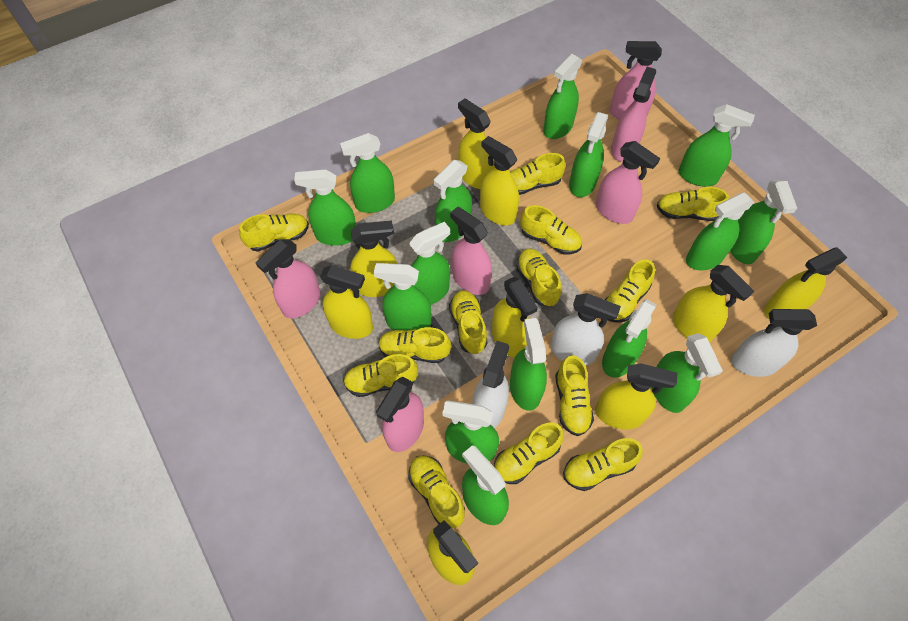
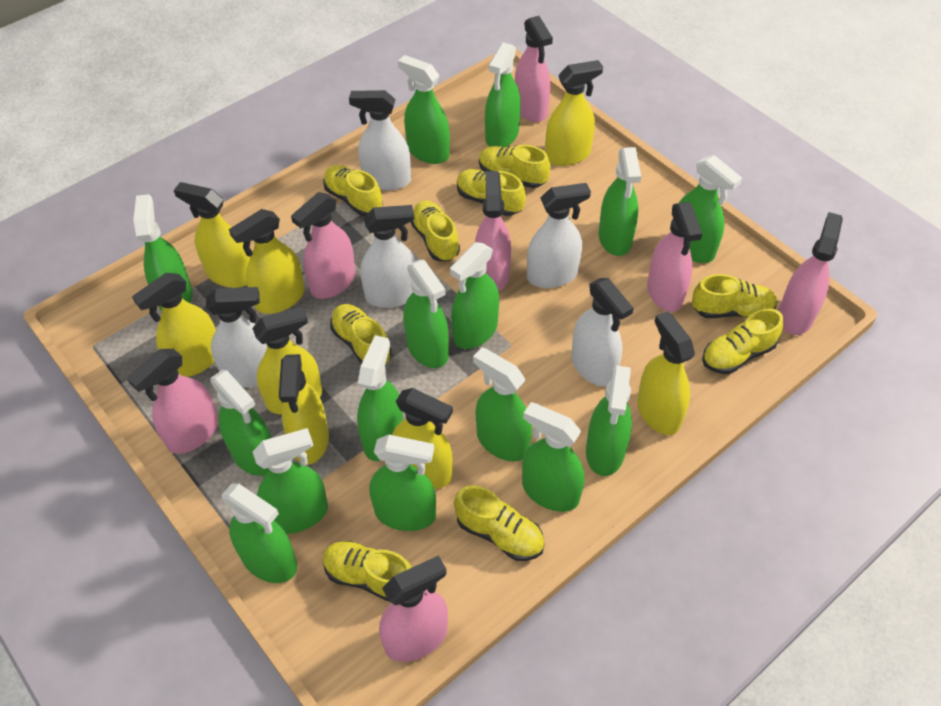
pink spray bottle: [256,239,321,319] [376,377,424,452] [450,207,492,295] [596,141,660,224] [610,41,662,120] [611,67,656,162] = 6 -> [127,349,218,454] [291,192,355,299] [379,555,448,662] [475,171,511,292] [515,16,553,122] [647,202,702,312] [779,212,843,335] = 7
white spray bottle: [472,341,509,428] [551,293,621,365] [731,309,817,377] = 3 -> [206,287,267,387] [349,90,411,190] [360,205,416,308] [527,183,591,288] [571,278,634,387] = 5
yellow shoe: [239,213,309,252] [343,354,418,397] [378,327,451,363] [408,455,465,529] [449,290,488,354] [494,422,564,484] [510,153,566,195] [516,249,562,306] [520,205,582,254] [555,355,594,436] [563,438,643,491] [605,260,655,322] [657,187,729,221] = 13 -> [322,541,412,601] [323,165,383,216] [330,304,392,365] [411,201,460,261] [454,485,545,561] [457,169,526,216] [479,145,551,188] [692,274,777,318] [702,308,784,374] = 9
yellow spray bottle: [320,265,373,339] [350,220,397,297] [427,521,478,585] [458,99,494,189] [480,136,519,225] [492,277,538,358] [595,363,677,429] [673,265,754,343] [764,247,847,318] = 9 -> [132,273,216,377] [174,182,250,288] [229,209,305,314] [252,307,322,415] [279,354,329,465] [392,388,453,489] [545,60,603,166] [637,311,695,435] = 8

